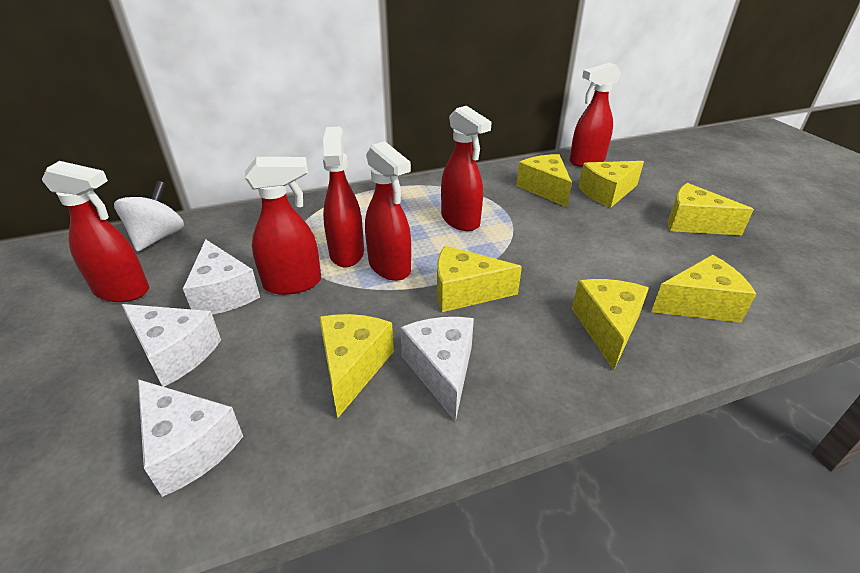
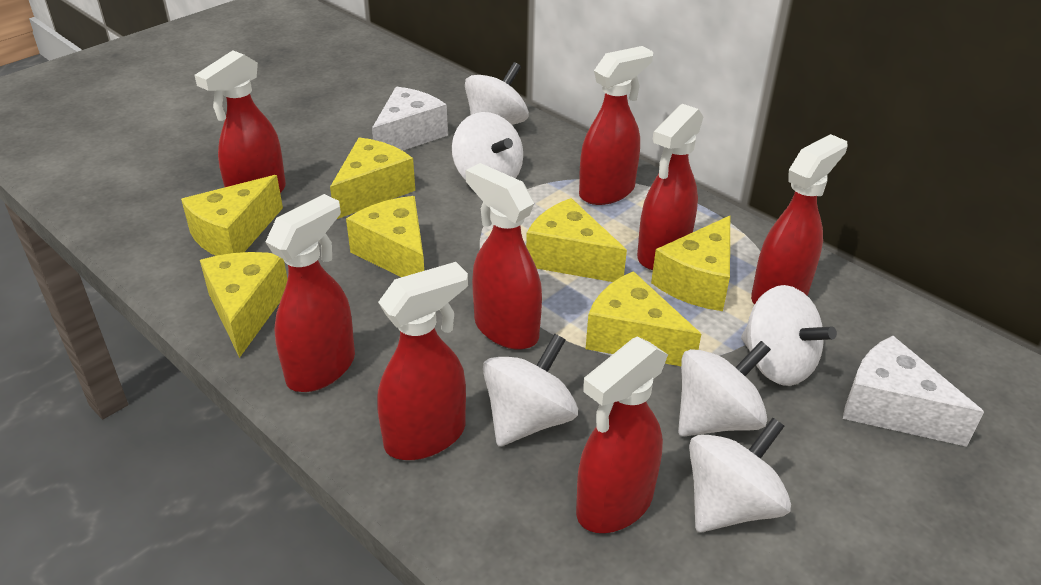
red spray bottle: [42,161,149,302] [245,157,321,295] [323,127,364,268] [365,141,411,281] [441,106,492,231] [570,62,621,167] = 6 -> [194,50,286,193] [266,194,355,392] [377,262,468,460] [466,163,542,350] [576,336,668,533] [579,46,653,205] [637,104,704,270] [751,134,848,305] = 8
white cheese: [122,304,221,387] [138,379,243,497] [183,239,260,315] [400,317,474,422] = 4 -> [372,87,448,151] [843,336,984,447] = 2
white spinning top: [114,181,184,252] = 1 -> [452,112,523,180] [465,62,529,125] [483,334,578,447] [678,341,771,437] [689,417,791,533] [741,285,837,386] = 6

